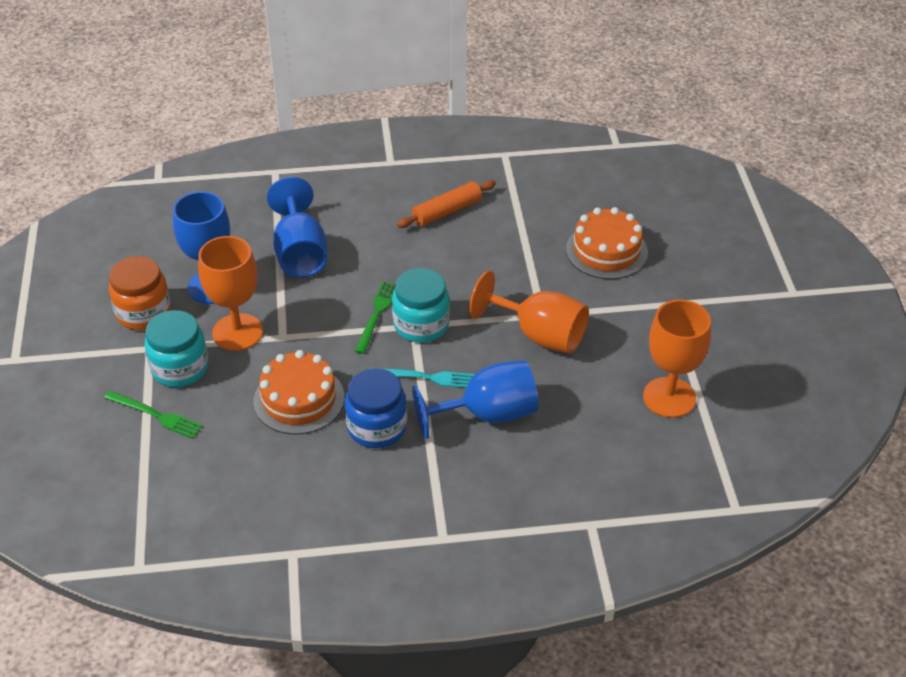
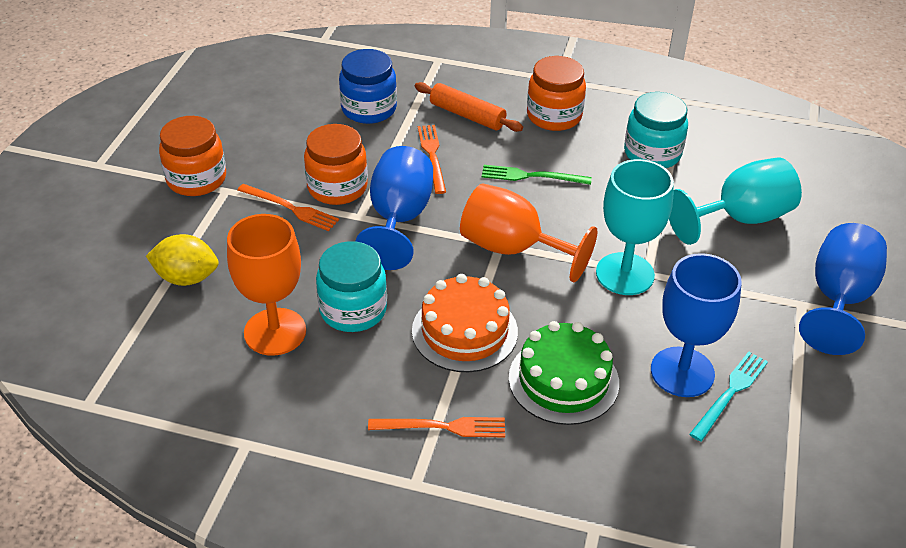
green cake: none = 0 -> [509,321,619,425] = 1
green fork: [104,391,203,439] [355,281,395,354] = 2 -> [482,165,592,185] = 1
orange cake: [253,350,345,435] [566,207,648,279] = 2 -> [412,274,518,372] = 1
orange fork: none = 0 -> [238,184,339,231] [368,417,505,437] [418,125,446,194] = 3
orange goblet: [198,236,263,351] [469,271,589,354] [643,300,711,418] = 3 -> [227,214,306,356] [460,183,598,282] = 2
orange jar: [109,256,171,330] = 1 -> [159,116,226,196] [304,124,368,205] [527,56,586,131] = 3
turquoise goblet: none = 0 -> [596,159,674,295] [669,157,802,245] = 2
yellow lemon: none = 0 -> [146,234,219,286] = 1

